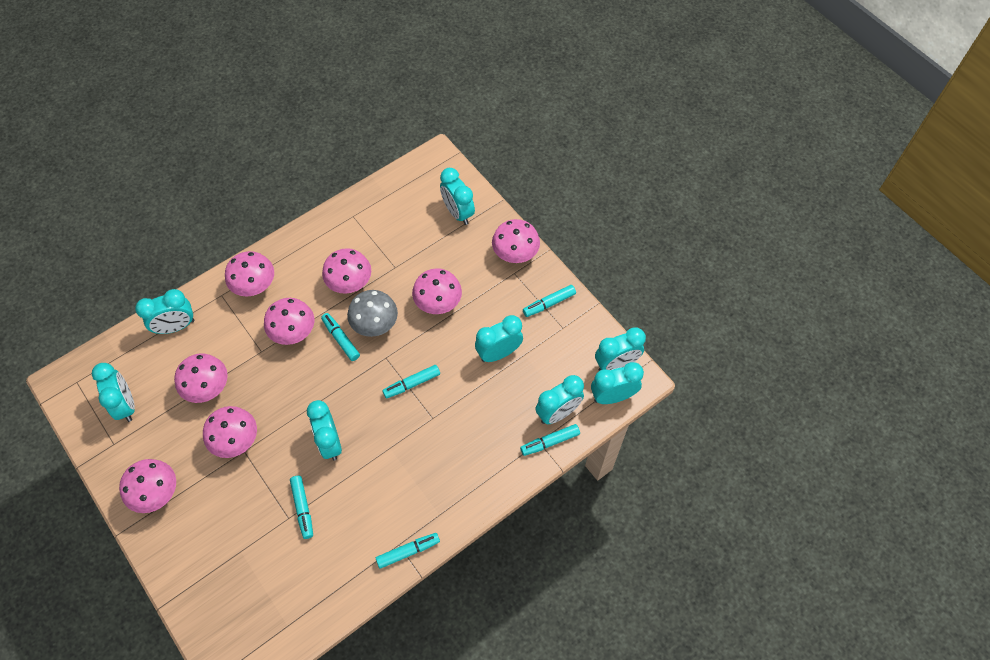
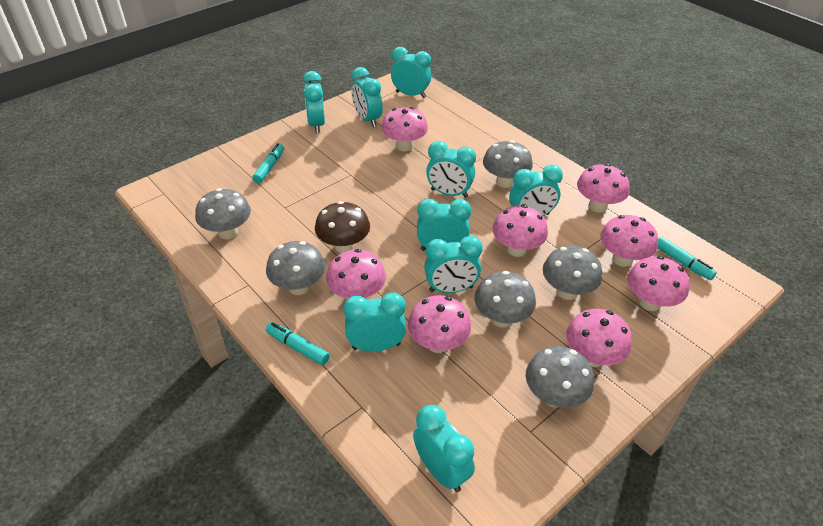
brown mushroom: none = 0 -> [315,201,370,253] = 1
grey mushroom: [347,290,398,337] = 1 -> [195,188,251,239] [266,241,325,295] [474,271,536,327] [483,140,533,188] [526,346,594,408] [543,246,602,300] = 6
turquoise clock: [92,363,135,422] [135,289,194,334] [307,400,342,461] [440,168,475,225] [475,315,523,362] [535,375,584,424] [591,362,644,404] [595,327,646,371] = 8 -> [303,71,325,133] [343,292,406,352] [351,67,383,127] [391,47,432,98] [413,405,475,492] [417,199,471,251] [424,236,483,293] [426,141,476,198] [509,164,563,216] = 9
turquoise marker: [290,476,313,539] [321,313,360,361] [376,533,440,569] [382,365,440,398] [520,424,580,456] [523,285,576,317] = 6 -> [252,143,284,183] [266,322,330,365] [658,237,717,280] = 3

